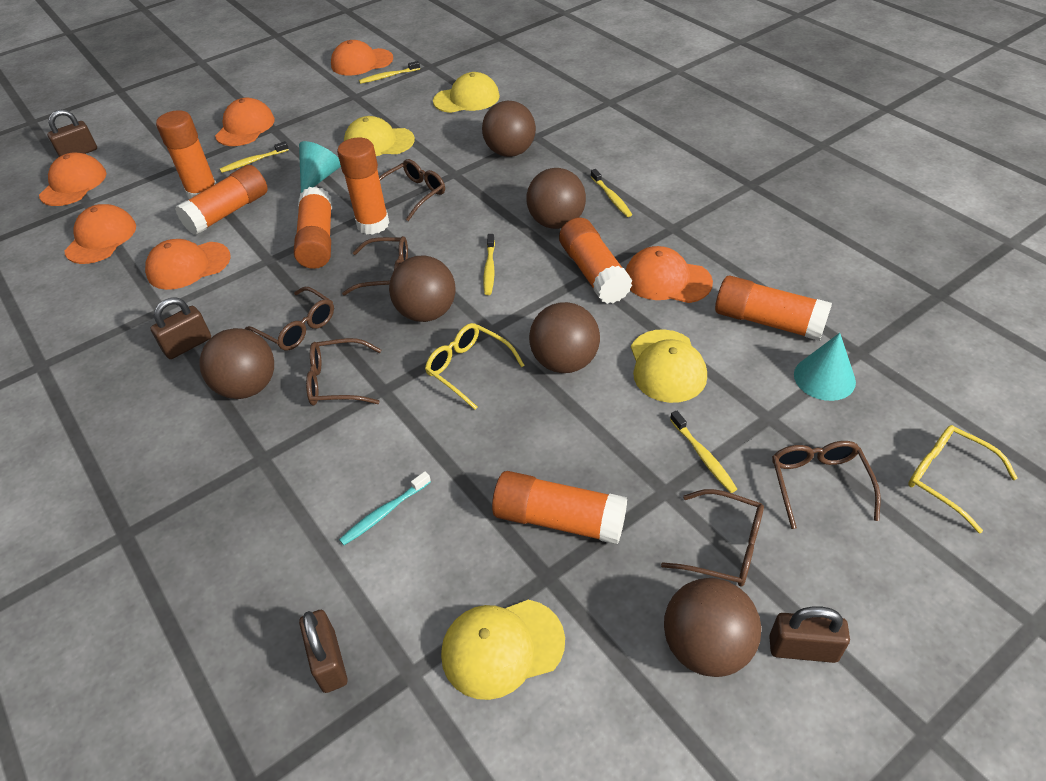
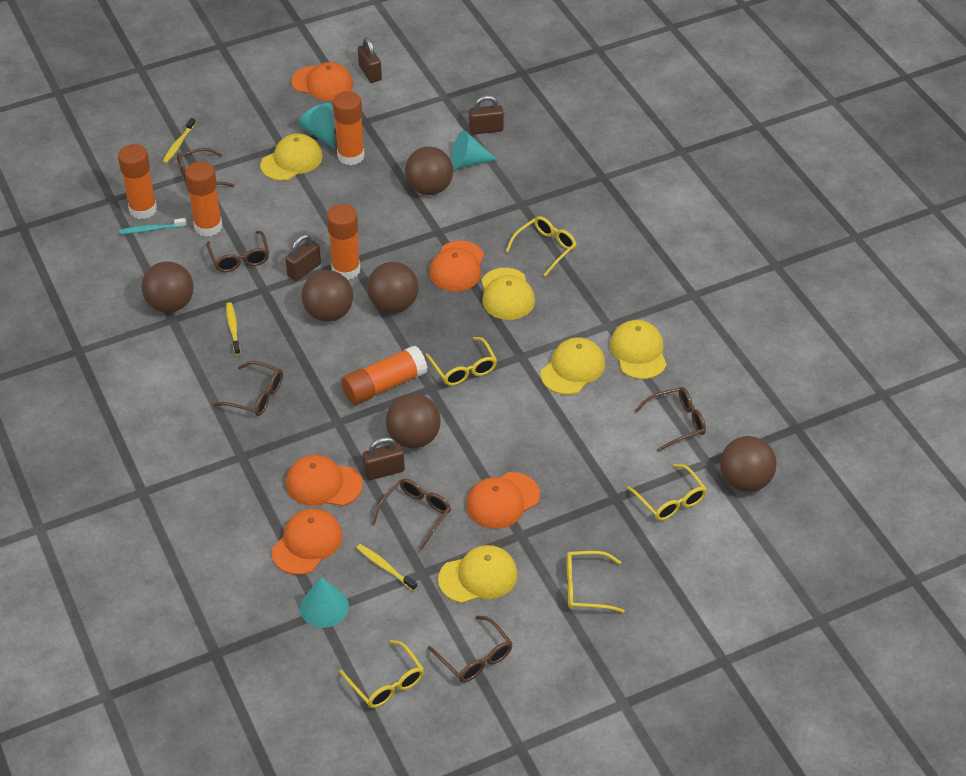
orange cap: [39,153,107,206] [64,204,136,264] [145,239,231,290] [215,98,275,146] [331,40,393,76] [626,246,713,303] = 6 -> [272,509,342,575] [286,455,363,506] [291,62,353,101] [429,241,484,291] [467,472,540,529] = 5
orange glue stick: [156,110,217,199] [175,165,268,235] [294,187,332,269] [337,138,390,235] [492,471,627,545] [559,217,632,304] [715,276,832,341] = 7 -> [118,144,157,219] [185,161,222,237] [327,204,361,280] [333,91,365,165] [341,346,428,405] = 5
turquoise cone: [299,141,341,193] [794,333,856,401] = 2 -> [298,103,335,149] [300,577,349,628] [451,130,498,169] = 3
yellow cap: [344,116,415,156] [433,72,500,113] [441,600,565,700] [631,329,707,403] = 4 -> [260,133,322,181] [438,545,518,603] [481,268,535,320] [541,337,605,395] [610,320,667,379] = 5
yellow glasses: [425,323,525,410] [908,425,1018,534] = 2 -> [339,640,424,708] [425,337,497,386] [506,216,577,277] [567,551,625,613] [627,464,707,521] = 5
yellow toothbrush: [220,141,289,173] [359,61,420,84] [483,234,495,295] [591,169,632,217] [670,411,737,493] = 5 -> [162,118,196,163] [226,302,241,355] [356,544,417,591] = 3

